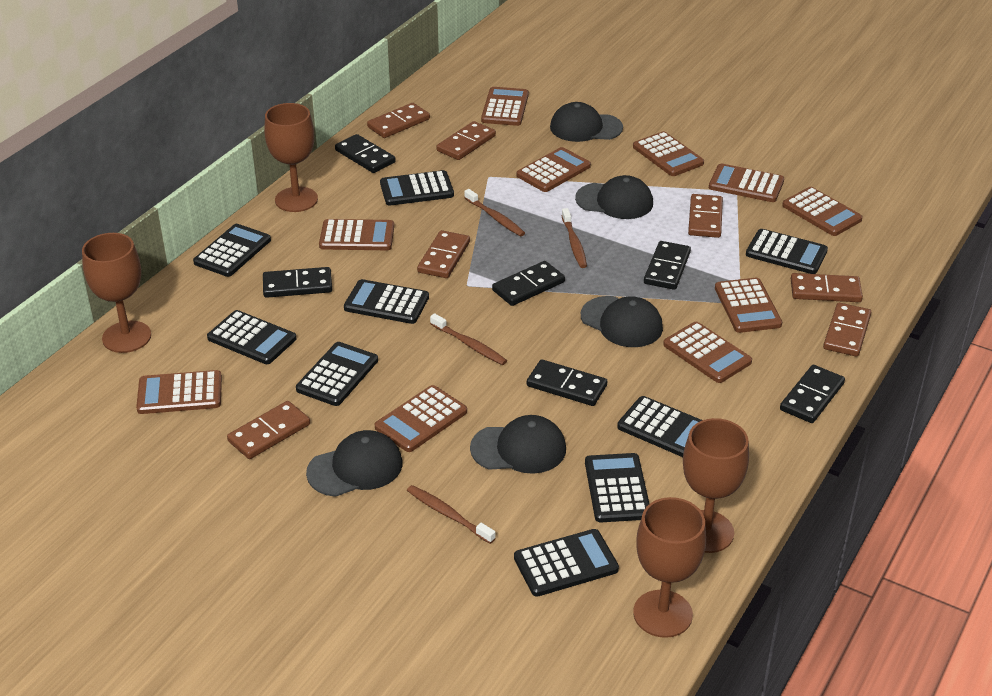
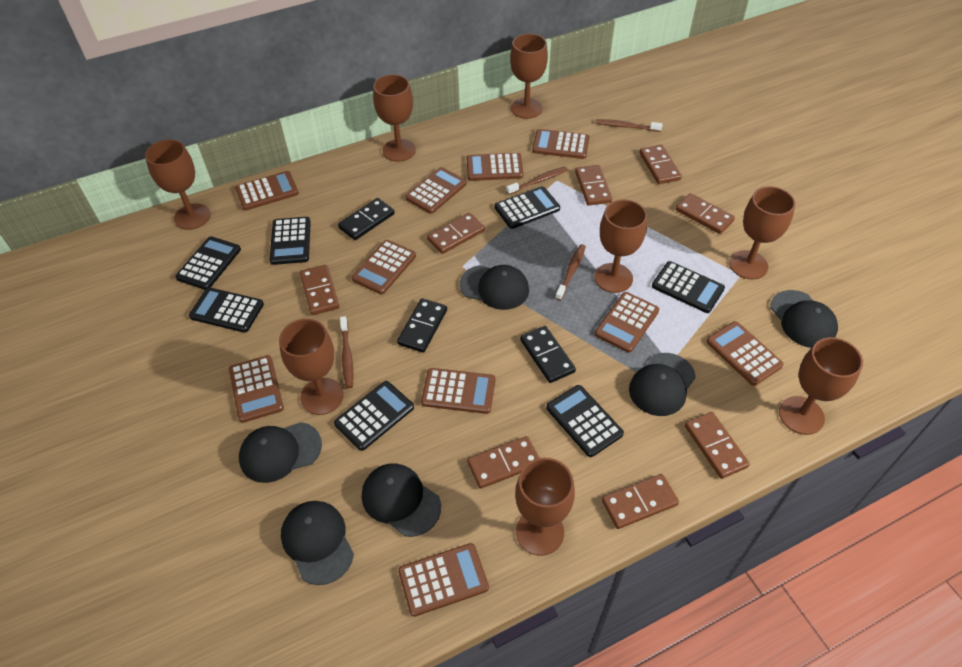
black calculator: [193,224,271,277] [207,310,296,364] [296,342,378,406] [344,279,429,324] [380,170,454,206] [514,529,619,596] [585,453,649,522] [617,396,702,457] [746,229,828,274] = 9 -> [175,236,241,290] [189,288,264,333] [270,217,311,265] [334,381,414,451] [495,186,560,229] [546,385,624,457] [652,261,725,313] = 7
black cap: [306,430,402,497] [470,415,566,474] [550,102,623,142] [575,175,653,219] [581,296,663,347] = 5 -> [239,422,322,483] [281,501,354,585] [362,463,441,537] [460,265,529,310] [629,353,696,416] [770,290,838,348] = 6
black domino: [263,267,332,298] [335,134,396,173] [492,261,565,306] [527,359,607,406] [644,241,691,290] [780,365,845,423] = 6 -> [338,198,395,240] [397,298,447,353] [520,326,576,383] = 3
brown domino: [227,401,310,459] [367,103,430,138] [417,230,470,278] [437,121,496,160] [688,194,723,238] [791,273,863,302] [823,303,871,357] = 7 -> [300,265,339,315] [427,213,485,254] [467,436,539,489] [575,165,612,205] [602,474,679,529] [639,145,682,184] [676,193,735,234] [685,412,750,479] = 8
brown goblet: [82,233,151,353] [264,103,318,212] [633,497,706,638] [683,418,749,553] = 4 -> [145,139,211,230] [279,319,344,415] [373,74,416,162] [510,33,548,119] [515,458,575,556] [594,199,647,293] [729,186,795,279] [779,337,863,435] = 8

